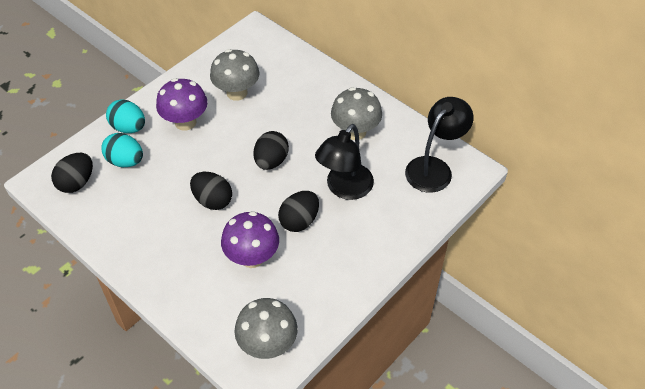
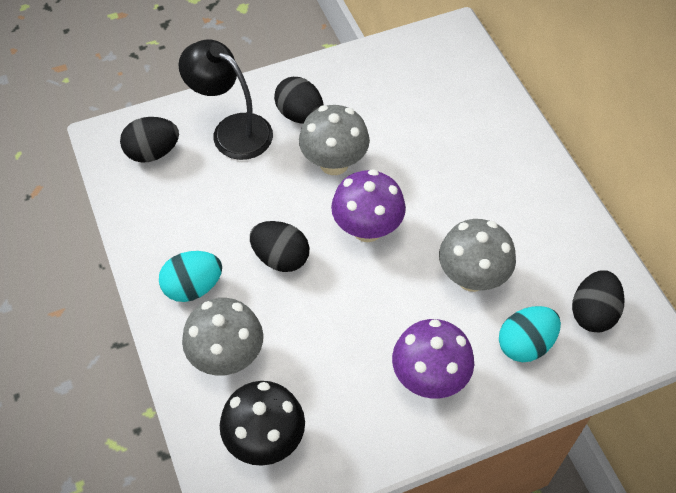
black lamp: [315,124,374,200] [405,97,474,193] = 2 -> [179,39,273,160] = 1
black mushroom: none = 0 -> [220,381,305,466] = 1

